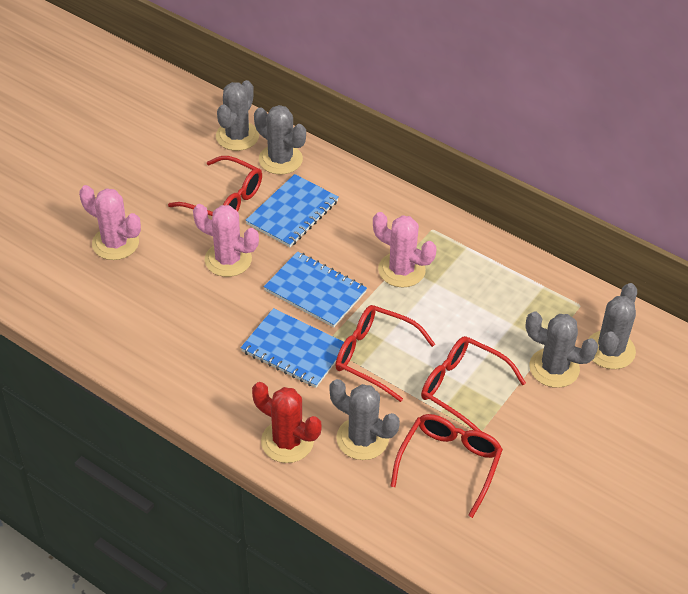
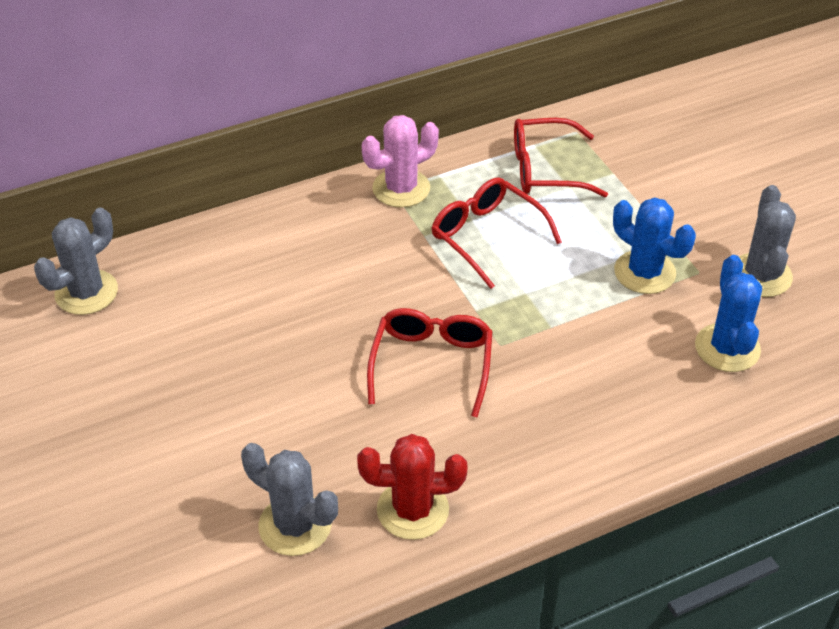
blue cactus: none = 0 -> [613,197,696,294] [695,255,762,372] = 2
blue notebook: [241,308,344,388] [246,174,339,247] [264,251,367,328] = 3 -> none = 0
grey cactus: [216,80,259,151] [254,105,306,175] [329,379,400,460] [525,312,598,388] [588,283,637,369] = 5 -> [34,208,118,315] [241,443,338,556] [739,185,796,297] = 3
pink cactus: [79,185,141,260] [193,204,259,277] [373,212,437,288] = 3 -> [362,115,439,208] = 1
red glasses: [168,156,262,216] [335,305,435,402] [390,414,503,518] [421,336,526,432] = 4 -> [367,308,493,417] [432,177,562,289] [514,118,608,197] = 3

